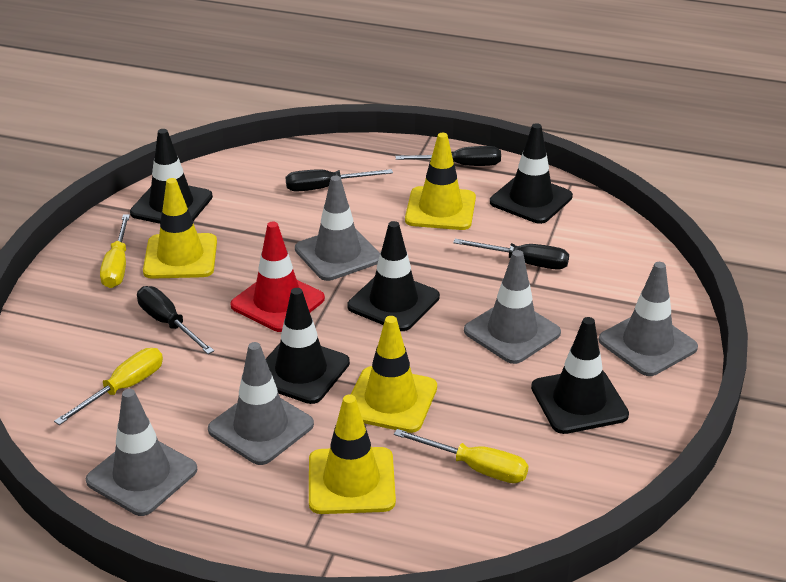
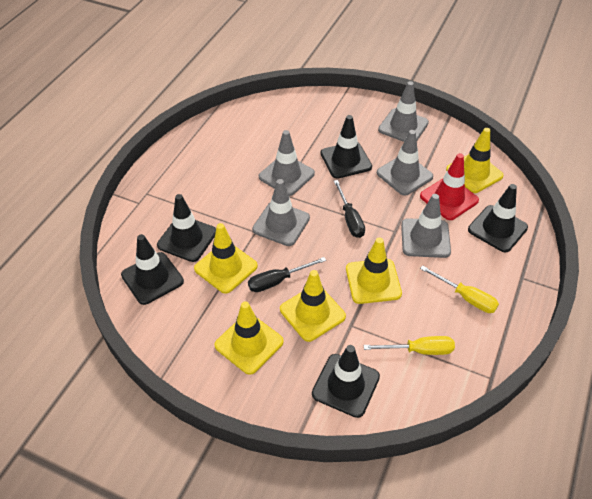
black screwdriver: [137,286,214,354] [286,169,393,192] [395,146,501,166] [453,239,569,270] = 4 -> [248,257,326,292] [334,180,365,238] = 2
yellow screwdriver: [54,348,163,425] [100,214,130,288] [394,429,529,483] = 3 -> [364,336,455,355] [420,265,499,313] = 2
yellow traffic cone: [143,178,217,279] [309,394,396,514] [351,316,437,433] [405,133,476,230] = 4 -> [194,223,258,294] [214,301,284,375] [280,270,346,342] [346,237,402,304] [446,128,503,193] = 5

